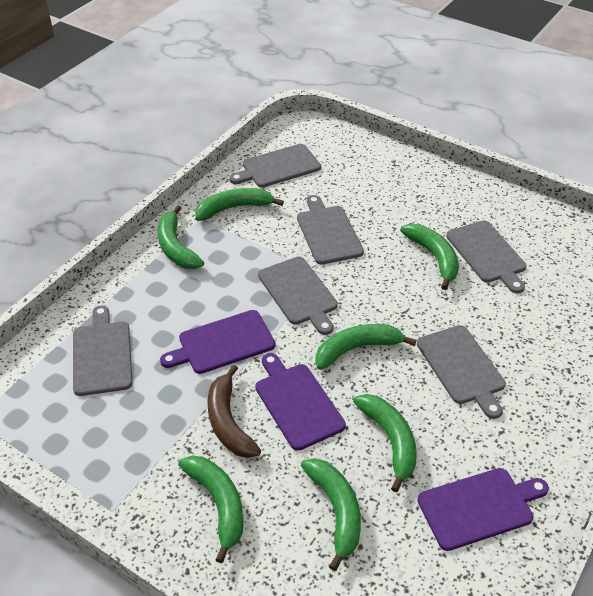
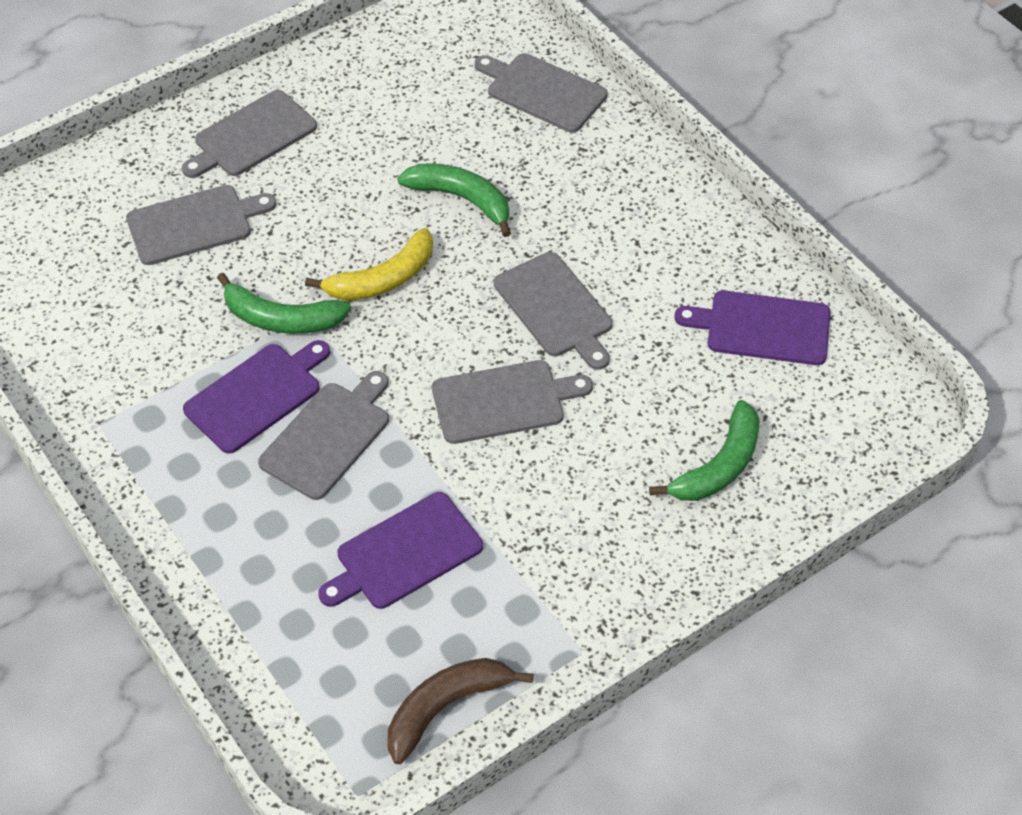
green banana: [157,205,204,269] [178,456,244,563] [195,188,284,221] [301,458,361,571] [315,324,417,370] [353,394,417,492] [400,224,459,290] = 7 -> [217,272,351,334] [397,164,511,237] [649,400,760,501] = 3
yellow banana: none = 0 -> [305,228,433,301] = 1

